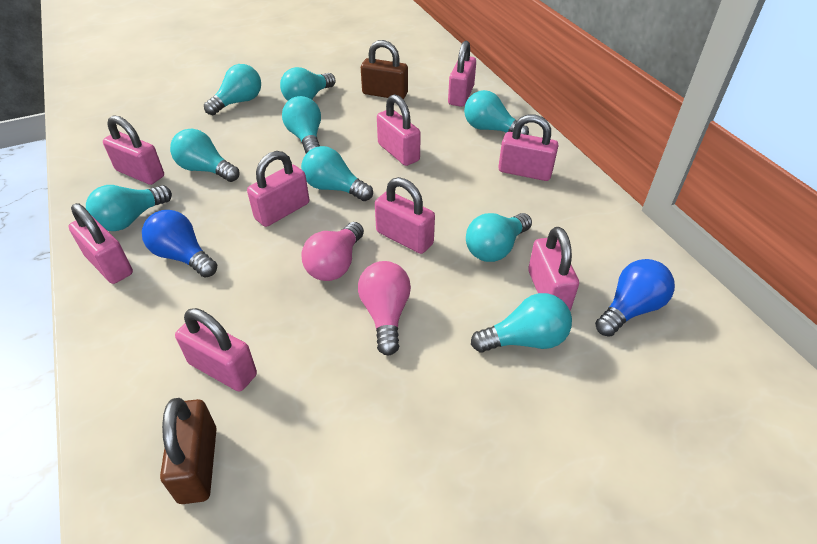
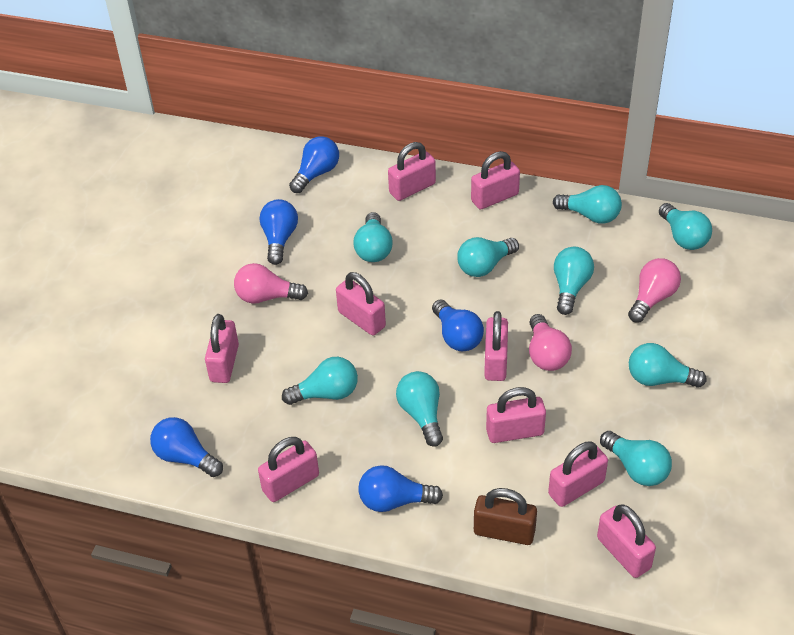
blue light bulb: [142,210,217,278] [595,259,675,337] = 2 -> [150,417,223,477] [260,199,298,265] [289,136,339,193] [358,465,443,512] [432,299,484,351] = 5
brown padlock: [160,398,217,504] [361,40,408,99] = 2 -> [474,488,537,545] = 1
pink light bulb: [301,222,364,281] [358,261,411,356] = 2 -> [234,263,308,304] [529,314,572,371] [628,258,681,322] = 3

